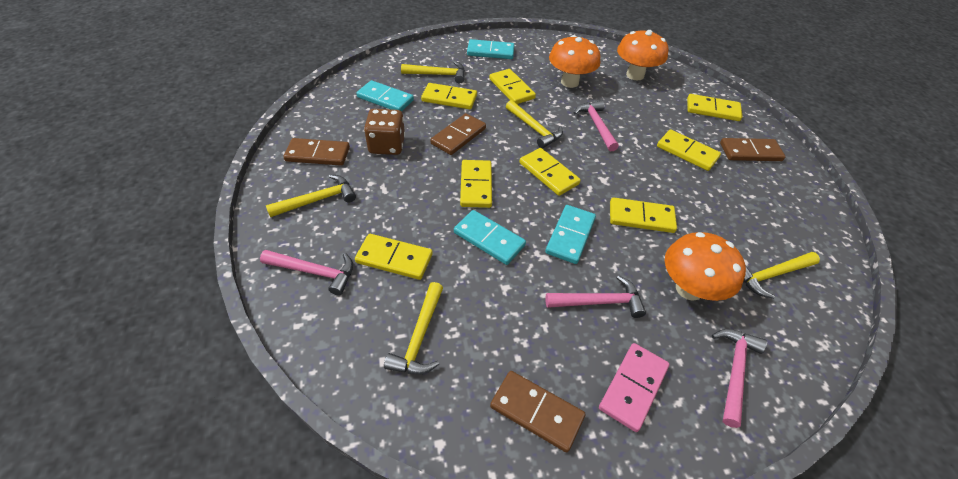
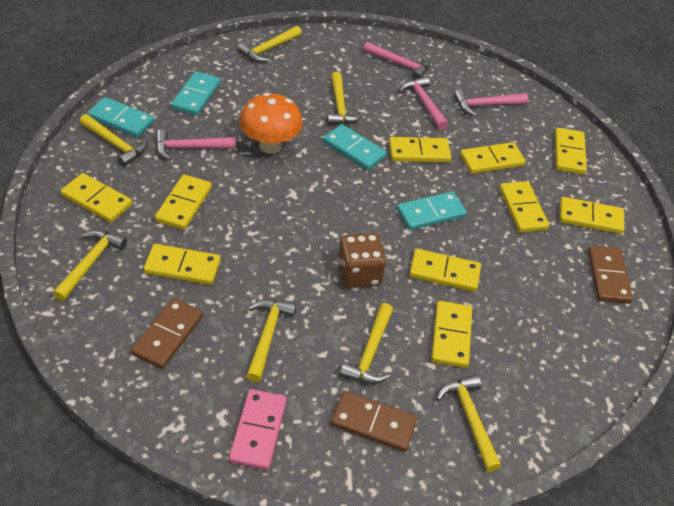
brown domino: [283,138,350,166] [430,113,486,155] [490,371,585,452] [720,138,786,161] = 4 -> [131,298,203,369] [331,391,417,452] [588,246,633,304] = 3
orange mushroom: [549,35,600,88] [617,30,668,81] [665,232,746,301] = 3 -> [239,93,303,154] = 1
yellow domino: [355,234,433,280] [421,83,477,109] [460,160,492,208] [489,69,536,104] [520,148,581,196] [610,197,677,233] [657,129,721,171] [687,94,743,121] = 8 -> [61,173,132,223] [143,244,221,285] [155,174,212,230] [389,137,452,163] [409,249,481,292] [431,301,472,368] [460,142,526,174] [499,181,549,232] [555,128,587,174] [560,197,625,234] = 10
yellow hammer: [266,175,356,217] [384,282,443,375] [401,61,465,83] [506,100,563,148] [743,252,820,299] = 5 -> [53,230,127,301] [80,114,147,167] [237,26,302,62] [246,299,296,382] [327,72,363,125] [339,303,393,384] [436,375,501,472] = 7

